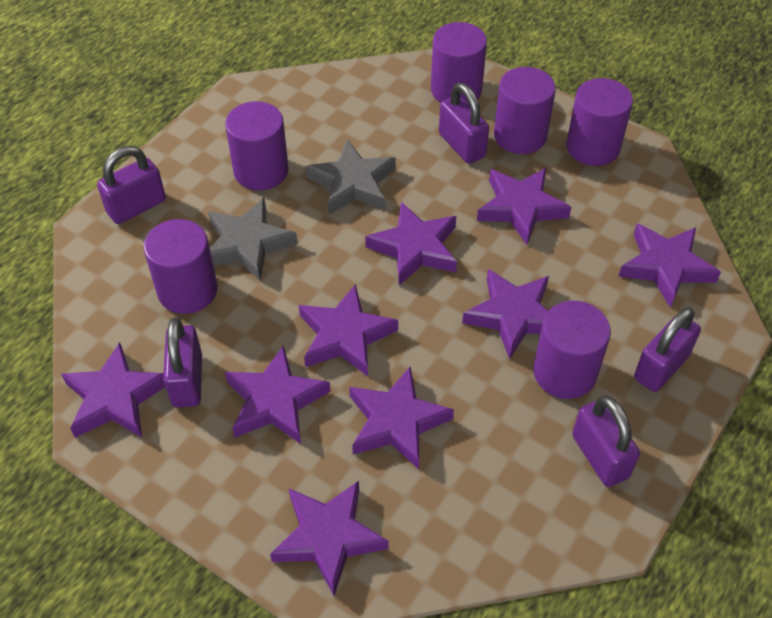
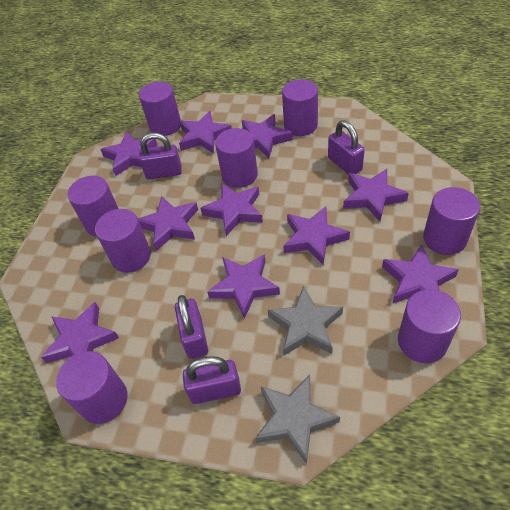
purple cylinder: [143,219,218,314] [225,101,289,190] [431,22,487,104] [494,67,556,154] [533,301,611,399] [566,78,633,166] = 6 -> [56,351,127,424] [68,176,119,237] [95,209,151,273] [139,82,181,136] [215,128,258,188] [282,79,318,136] [398,289,461,363] [423,187,480,255] = 8
purple padlock: [97,146,166,224] [163,318,202,408] [439,83,489,164] [572,396,640,487] [634,307,701,392] = 5 -> [139,133,182,179] [175,295,208,359] [183,356,241,404] [328,120,365,175] = 4
purple star: [61,342,165,438] [225,345,330,444] [270,481,388,596] [299,284,398,376] [349,367,454,469] [365,202,457,285] [462,269,549,360] [477,168,571,245] [618,224,721,308] = 9 -> [41,302,119,363] [100,131,158,176] [138,196,198,251] [179,111,232,154] [200,183,263,236] [207,254,280,319] [242,114,293,158] [283,206,350,265] [343,169,409,222] [382,244,459,304] = 10

